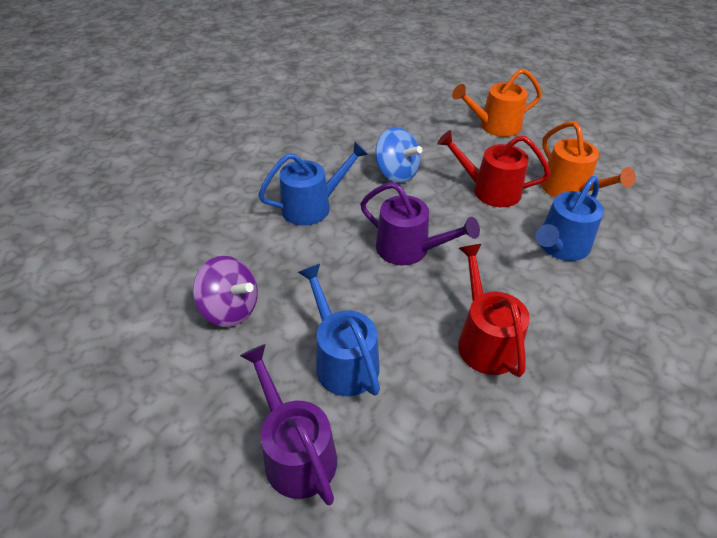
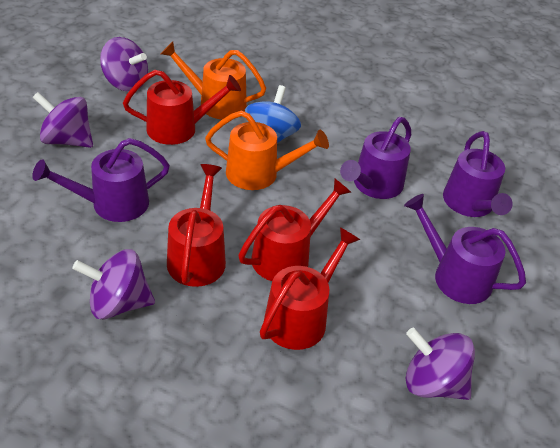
blue watering can: [258,142,368,226] [298,264,380,396] [536,176,604,261] = 3 -> none = 0
purple spinning top: [193,256,258,327] = 1 -> [33,92,93,148] [72,249,155,319] [100,37,148,92] [405,328,475,400] = 4
purple watering can: [240,344,337,505] [360,182,480,265] = 2 -> [32,138,170,222] [340,117,411,199] [404,194,526,304] [443,131,513,217] = 4
red watering can: [437,130,551,207] [458,244,530,377] = 2 -> [123,70,241,145] [167,164,226,287] [238,178,351,281] [260,227,360,350] = 4

